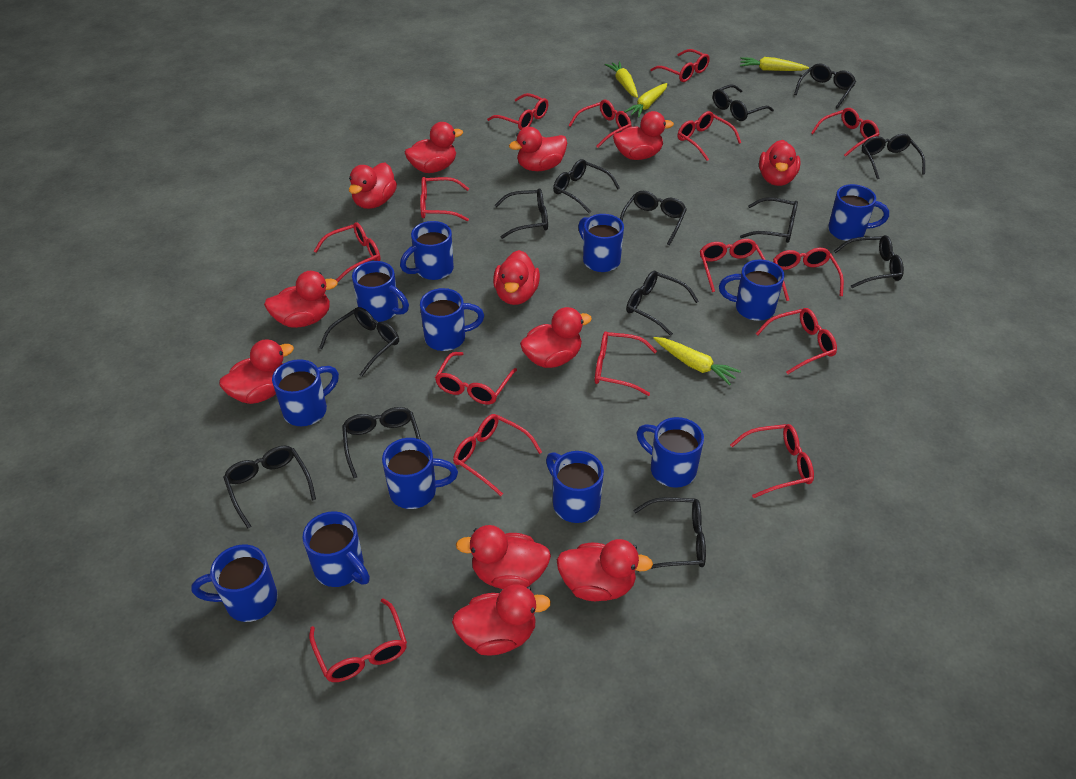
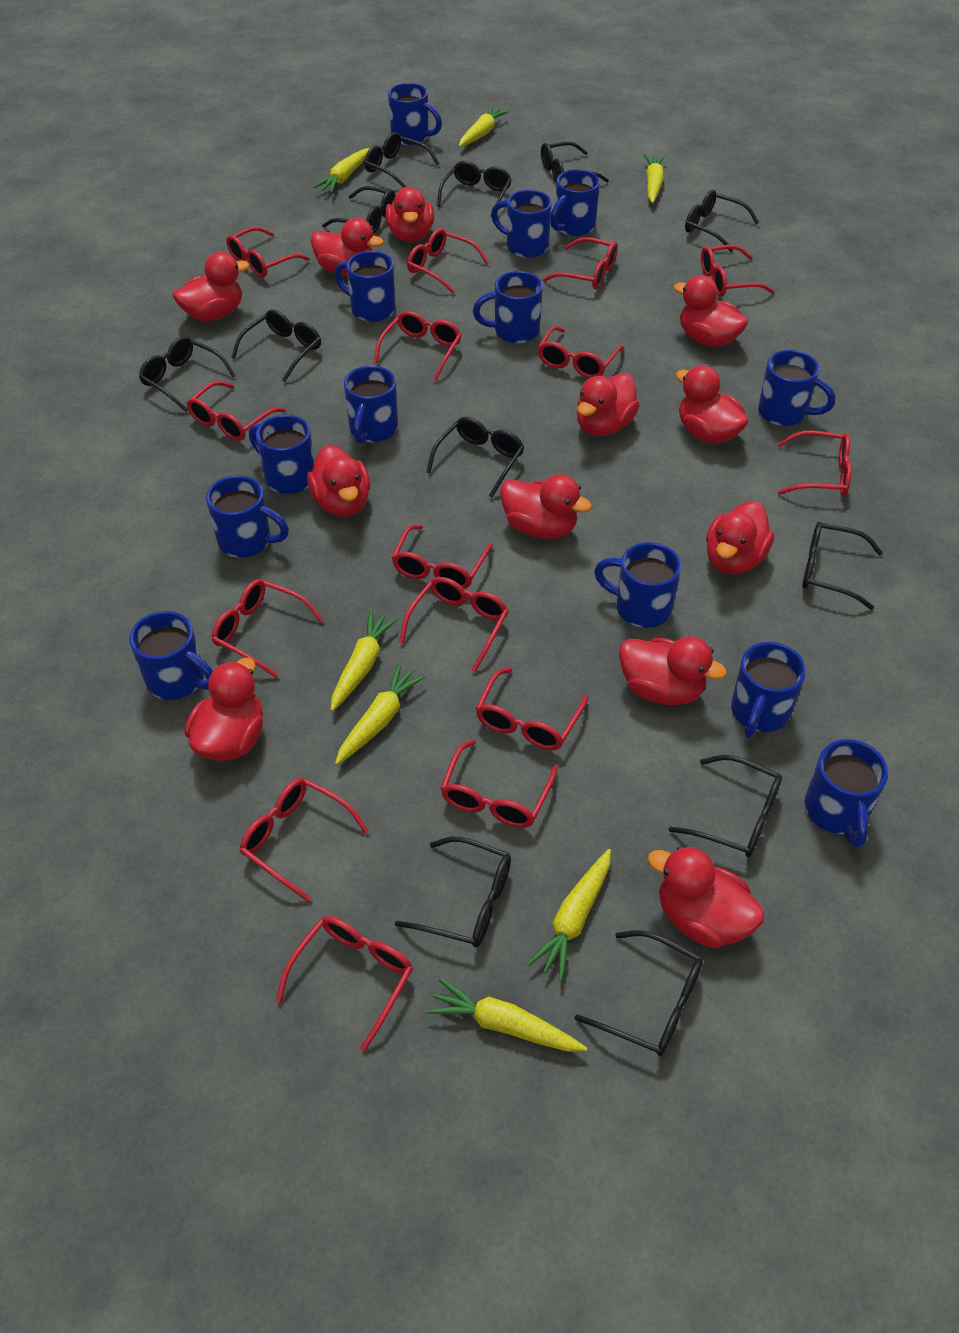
black glasses: [223,446,316,528] [319,307,399,377] [342,407,421,478] [495,188,548,239] [553,159,620,214] [620,191,687,245] [626,271,699,336] [633,497,706,572] [713,84,774,121] [740,197,798,243] [794,63,856,109] [834,235,904,288] [862,134,925,179] = 13 -> [139,336,236,412] [231,310,321,382] [322,186,396,233] [364,132,440,188] [395,837,511,947] [426,417,525,498] [437,161,512,217] [541,142,609,183] [574,930,703,1056] [669,755,782,857] [685,190,759,252] [802,522,883,610] = 12
blue mug: [192,545,278,622] [272,359,339,426] [302,511,370,587] [352,261,409,322] [382,438,458,509] [400,221,454,280] [420,288,484,351] [546,451,604,523] [578,214,624,272] [637,417,704,488] [719,259,784,321] [828,184,889,241] = 12 -> [129,611,213,700] [206,475,289,558] [249,415,314,494] [334,251,396,322] [344,366,398,444] [388,83,442,145] [473,271,543,343] [491,190,552,258] [550,169,600,236] [594,542,681,628] [731,642,806,738] [758,350,835,426] [804,739,888,848] = 13
yellow carrot: [605,61,638,98] [624,83,668,118] [653,337,741,385] [740,57,809,71] = 4 -> [313,148,369,193] [331,610,399,711] [335,663,426,765] [427,978,587,1052] [459,106,509,147] [527,849,611,981] [644,154,665,203] = 7

